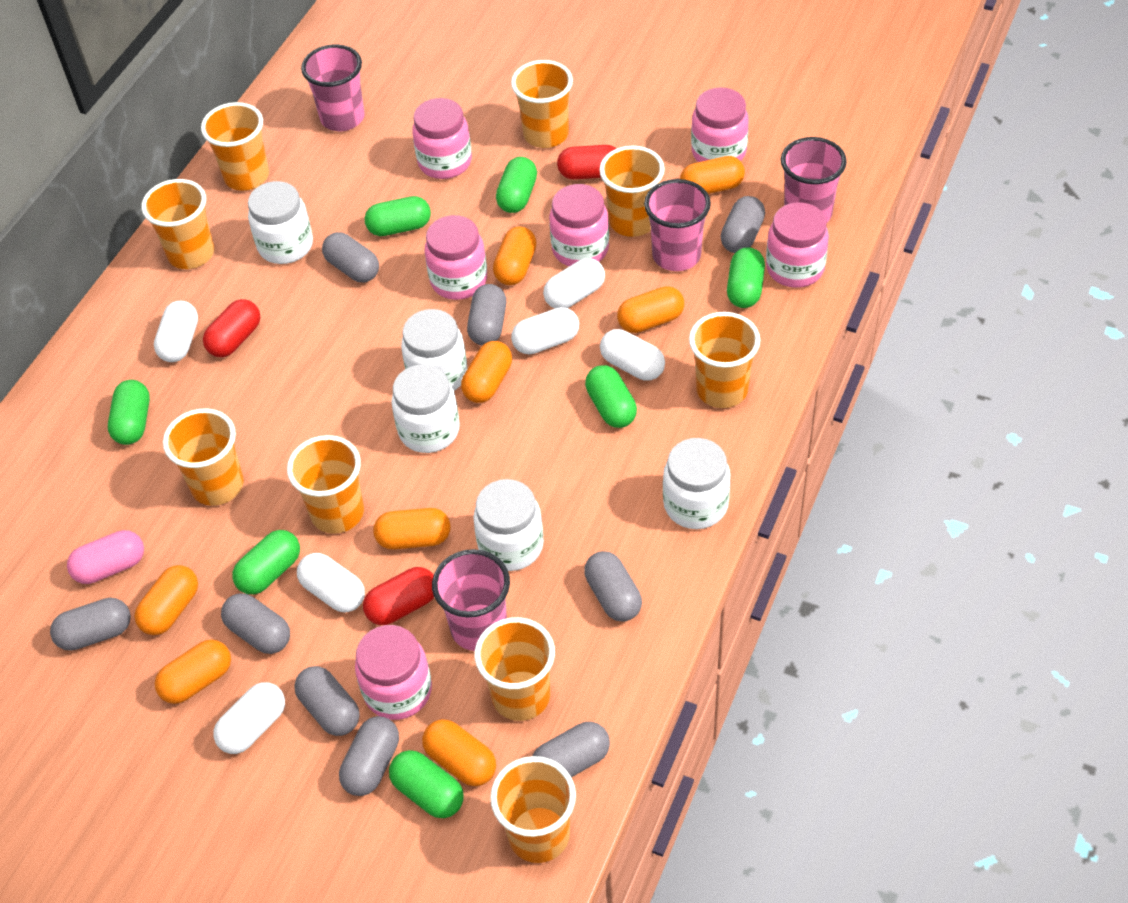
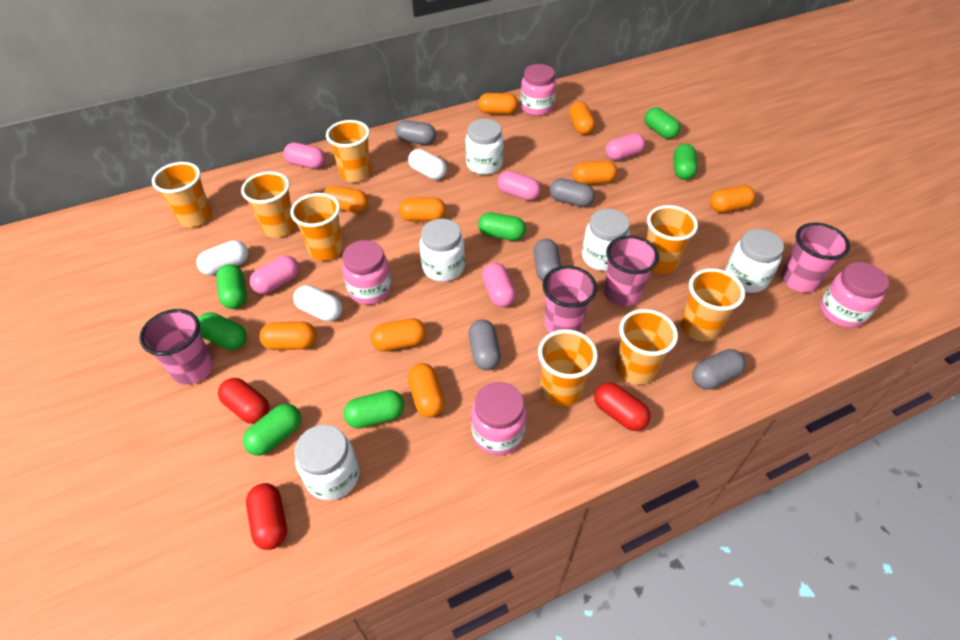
grey capsule: [50,598,131,651] [221,593,290,654] [294,666,360,736] [322,232,379,282] [339,716,399,796] [467,284,506,346] [532,722,610,777] [584,551,642,622] [721,196,765,253] = 9 -> [395,120,436,145] [469,320,501,370] [533,239,561,281] [549,178,595,207] [692,349,746,390] = 5
orange capsule: [134,565,198,635] [155,639,231,704] [373,508,451,550] [422,719,496,786] [461,341,512,403] [493,227,537,285] [617,286,684,333] [680,156,745,194] = 8 -> [259,322,317,350] [324,186,368,213] [371,318,426,352] [399,197,446,221] [408,363,445,417] [478,93,518,114] [569,102,595,135] [573,160,617,185] [710,185,756,213] = 9
orange cup: [142,179,214,269] [163,408,244,506] [201,102,269,191] [287,435,364,534] [474,617,555,721] [490,756,576,863] [511,60,573,148] [599,146,665,237] [689,312,760,408] = 9 -> [152,162,212,227] [241,171,296,238] [290,193,343,261] [326,120,371,183] [538,329,598,406] [616,309,678,385] [646,205,698,274] [681,268,745,342] = 8
pink capsule: [67,530,144,584] = 1 -> [249,255,299,294] [284,143,326,169] [482,262,516,307] [498,171,541,201] [605,133,646,161] = 5
pink jar: [355,625,432,720] [412,98,472,179] [425,215,487,300] [549,184,609,266] [691,87,749,162] [766,202,829,288] = 6 -> [342,240,392,305] [471,382,526,455] [520,64,556,116] [820,262,889,328] = 4
white capsule: [154,301,198,362] [213,682,285,754] [297,553,365,612] [511,307,579,354] [543,258,605,308] [600,329,665,380] = 6 -> [196,240,248,275] [293,285,343,322] [408,149,447,180] = 3

